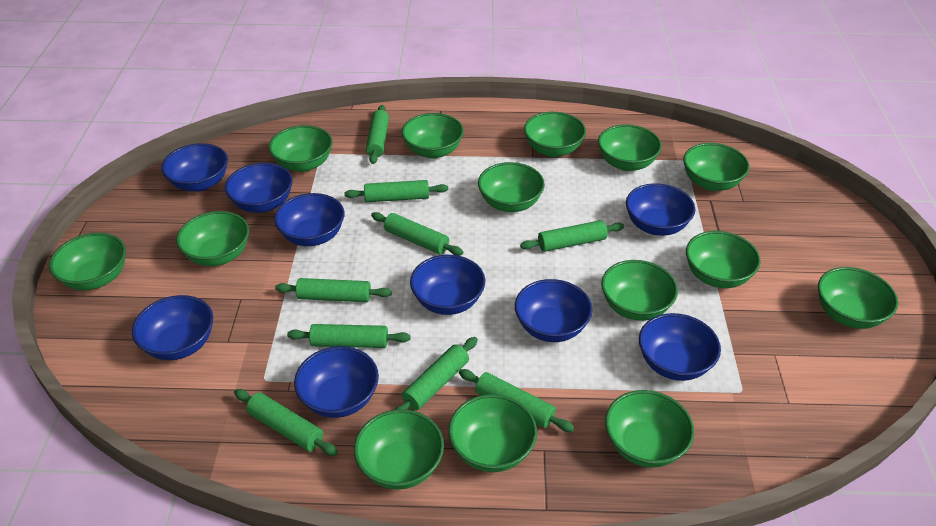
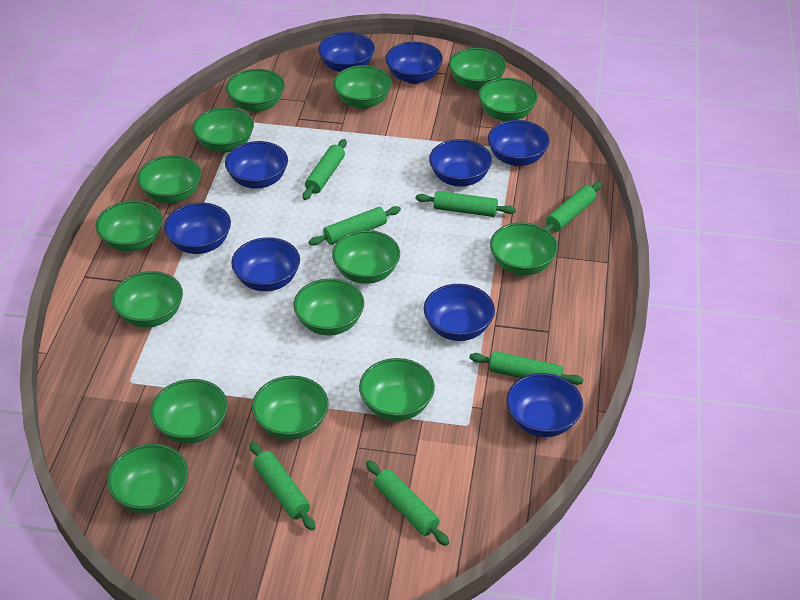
green bowl: [49,233,126,290] [176,211,249,266] [269,125,333,172] [354,409,444,490] [402,113,464,159] [448,394,537,472] [478,162,545,212] [524,112,586,157] [598,124,662,171] [601,260,678,321] [605,390,694,468] [683,143,750,191] [686,231,761,288] [818,267,898,329] = 14 -> [96,200,163,252] [107,444,188,514] [112,271,183,328] [137,155,202,203] [150,379,228,443] [193,107,254,153] [226,69,285,112] [252,376,329,440] [293,279,364,335] [332,230,400,284] [333,65,392,109] [359,358,435,421] [449,48,506,90] [478,78,538,122] [490,222,558,275] = 15
green rolling pin: [234,389,338,456] [275,278,392,302] [287,324,411,348] [344,180,448,202] [366,105,389,164] [371,212,463,256] [394,337,478,411] [459,369,574,432] [520,220,624,252] = 9 -> [249,441,315,531] [302,139,347,200] [308,206,401,246] [366,460,449,546] [416,191,516,217] [469,351,583,385] [543,182,602,232] = 7

